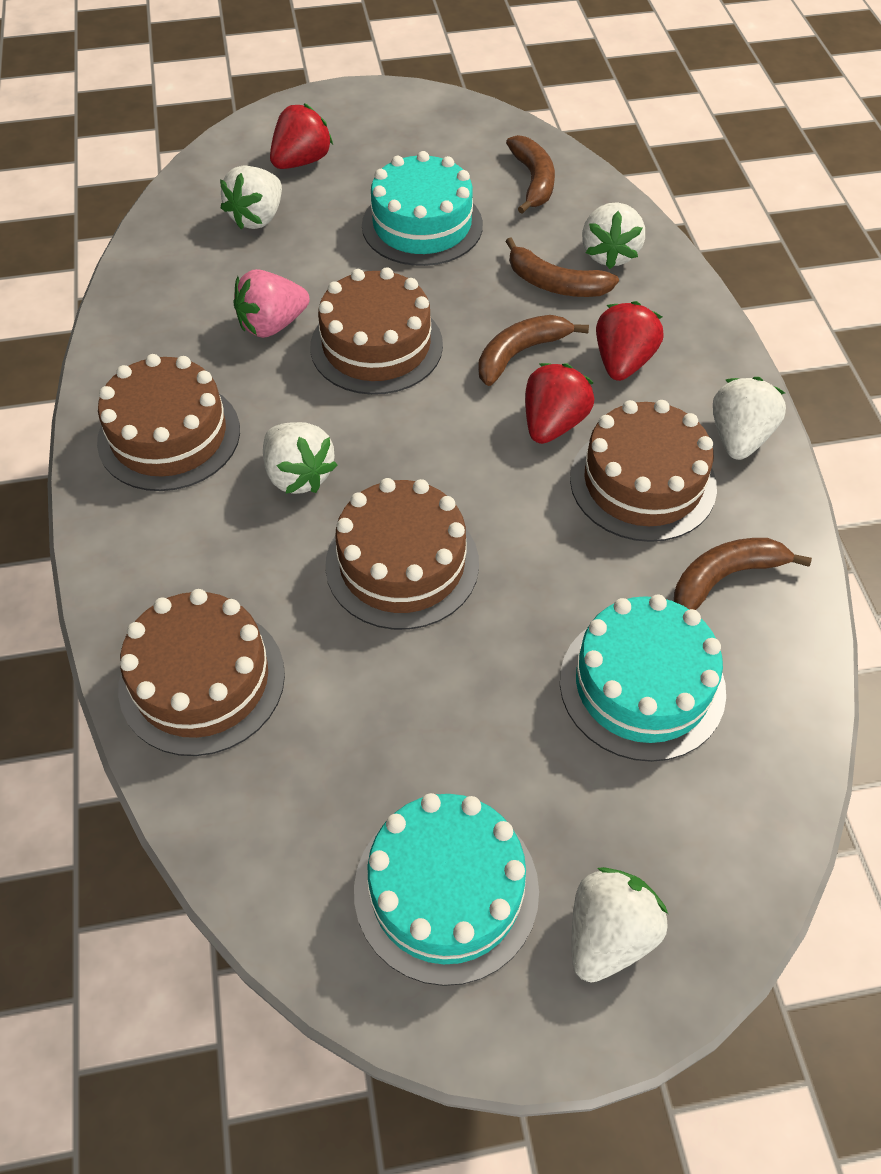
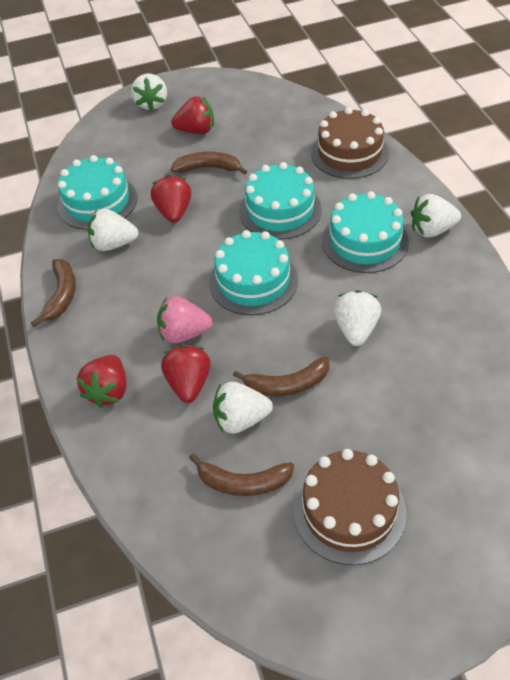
brown cake: [97,354,240,491] [118,589,285,756] [310,267,443,395] [325,478,479,630] [570,400,717,542] = 5 -> [293,449,406,565] [311,107,389,179] = 2
red strawberry: [270,103,333,169] [525,363,594,444] [596,301,664,381] = 3 -> [76,355,127,408] [151,175,191,223] [161,345,211,403] [171,96,214,134] = 4
turquoise cake: [354,793,539,986] [362,151,483,266] [560,594,726,762] = 3 -> [57,155,137,230] [209,230,298,315] [239,162,322,240] [322,191,409,273] = 4

